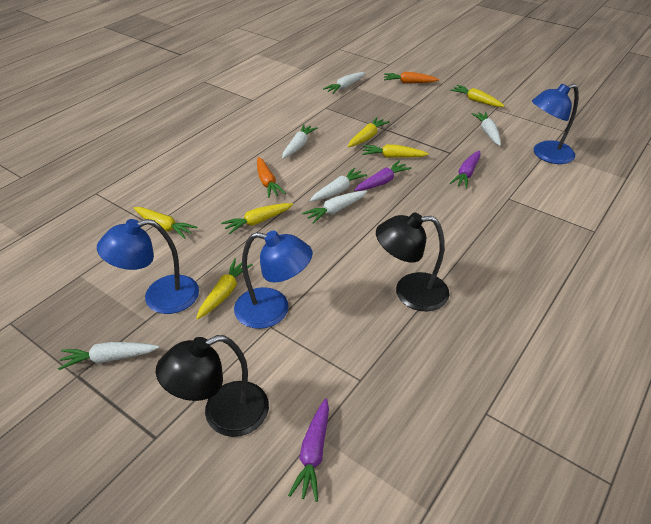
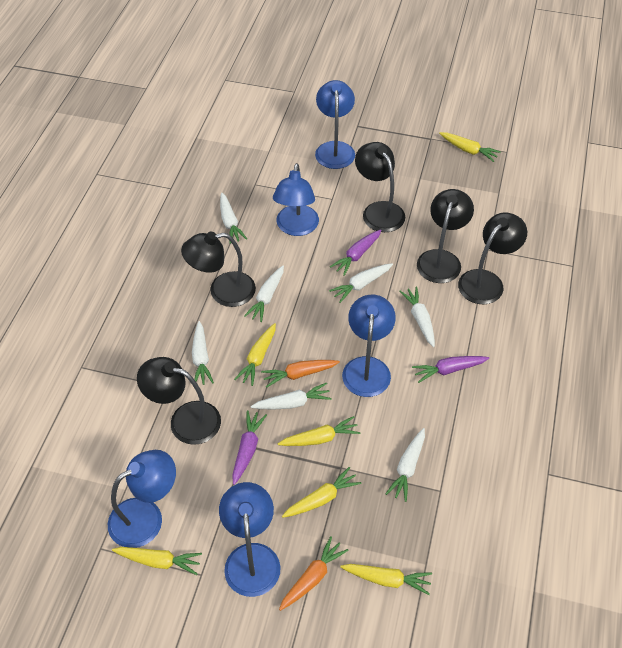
black lamp: [156,335,269,437] [376,212,449,311] = 2 -> [137,357,221,445] [181,232,256,307] [355,142,405,232] [417,189,474,283] [458,213,527,304] = 5
blue lamp: [97,219,199,314] [234,231,313,329] [532,84,579,164] = 3 -> [108,450,176,548] [219,482,280,597] [273,163,319,236] [315,80,355,169] [342,295,396,397] = 5
white carrot: [58,342,159,370] [282,124,318,159] [302,191,367,224] [310,168,367,202] [323,72,366,94] [471,112,501,146] = 6 -> [192,321,214,385] [220,193,247,244] [244,266,284,322] [251,382,332,410] [329,263,393,303] [385,428,425,502] [399,287,435,347] = 7

